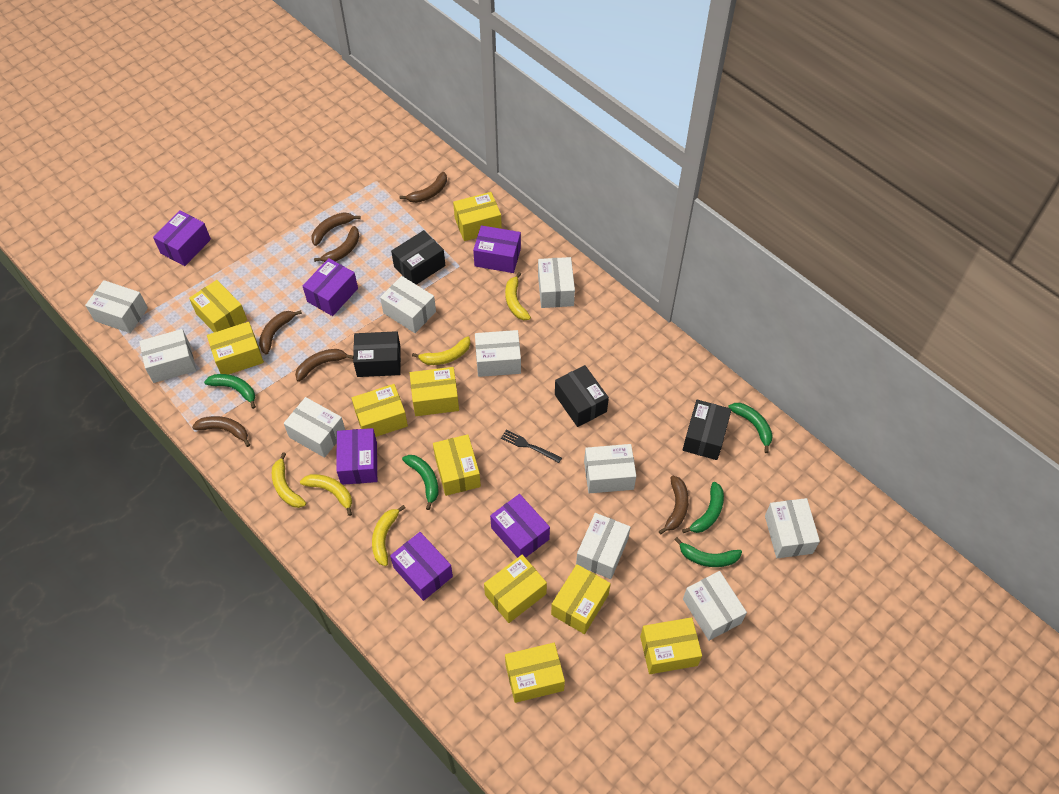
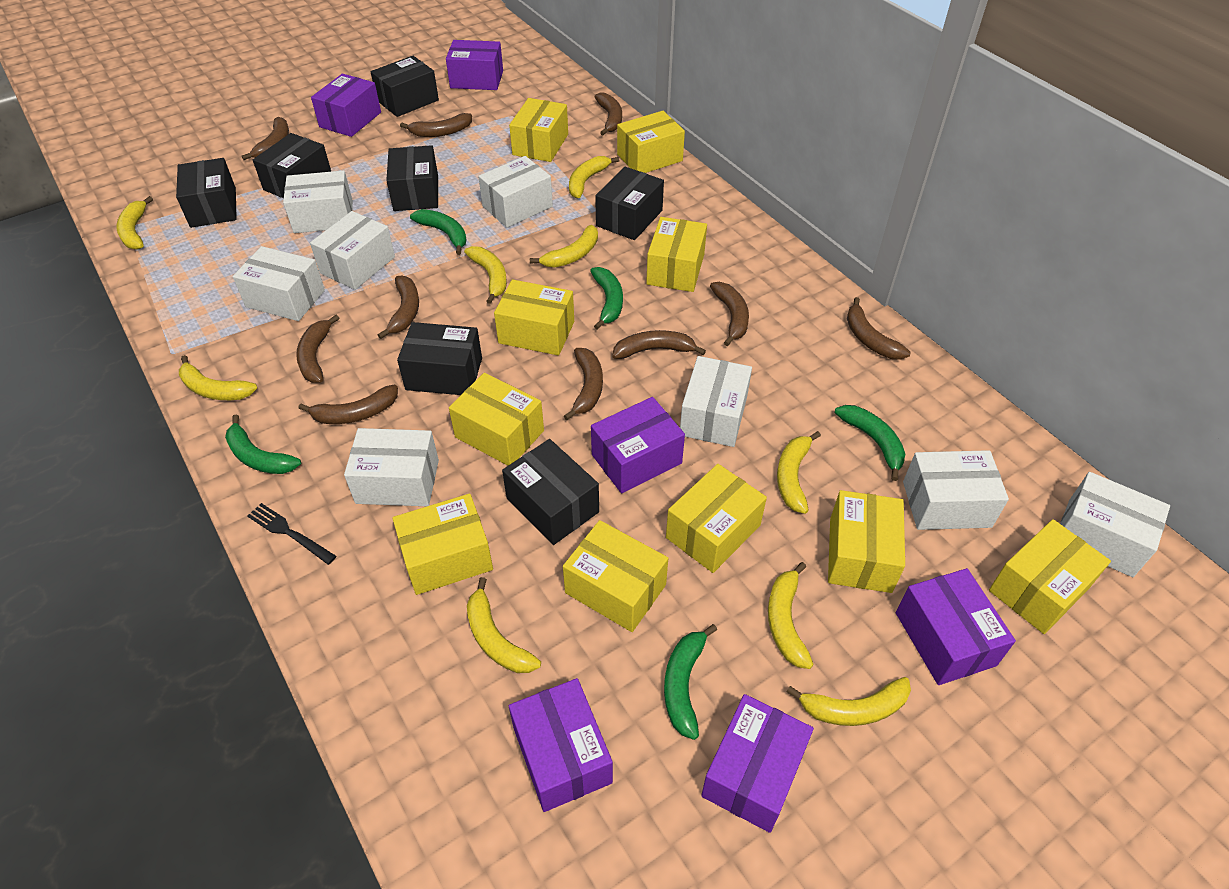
black box: [353,331,401,377] [391,230,445,285] [555,365,609,427] [683,400,732,460] = 4 -> [176,158,237,228] [253,133,331,198] [371,56,439,117] [386,145,438,211] [397,322,482,395] [502,439,599,545] [595,167,664,240] = 7
brown banana: [192,416,250,447] [259,310,302,355] [295,349,353,382] [311,212,361,246] [314,226,359,262] [400,172,447,203] [659,476,689,534] = 7 -> [242,117,289,160] [296,315,339,383] [299,385,398,424] [378,276,419,339] [400,113,472,137] [564,348,603,420] [594,92,622,135] [612,330,706,359] [710,282,749,346] [847,297,911,360] = 10
white box: [85,280,148,333] [139,329,196,383] [284,397,345,458] [380,276,436,333] [475,330,521,377] [538,257,575,308] [576,513,631,579] [584,444,636,493] [683,571,747,641] [765,498,820,558] = 10 -> [233,246,325,321] [283,170,353,233] [310,211,395,290] [344,428,439,506] [478,156,553,228] [680,356,752,447] [903,450,1009,530] [1060,472,1170,577] = 8
yellow banana: [272,452,306,508] [300,474,352,516] [372,505,405,566] [412,336,470,365] [505,272,531,320] = 5 -> [116,196,153,249] [179,355,257,400] [464,246,507,304] [467,577,541,673] [530,225,598,267] [569,156,620,198] [768,562,814,669] [777,431,821,514] [787,677,911,726] = 9

